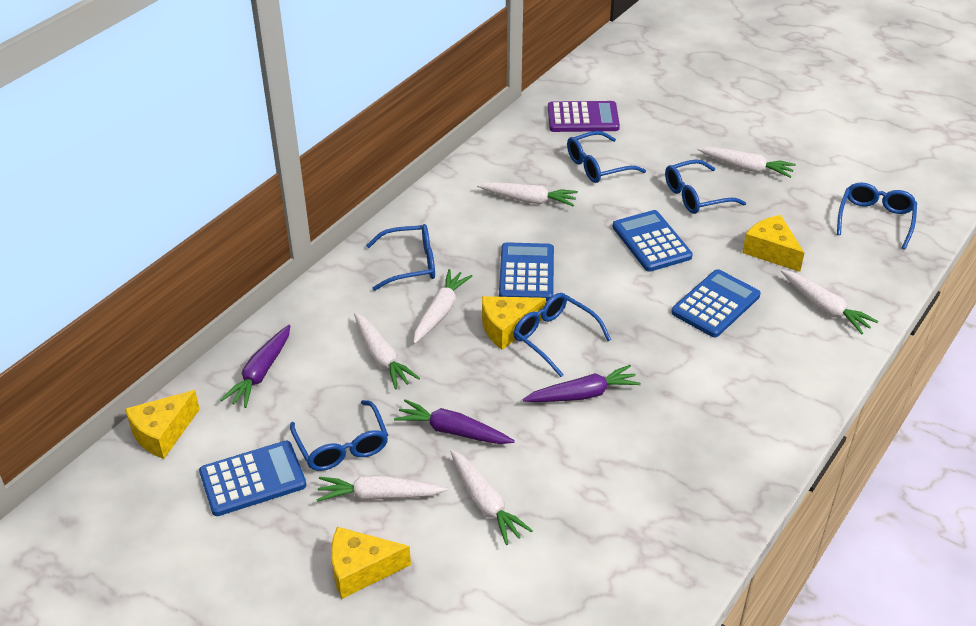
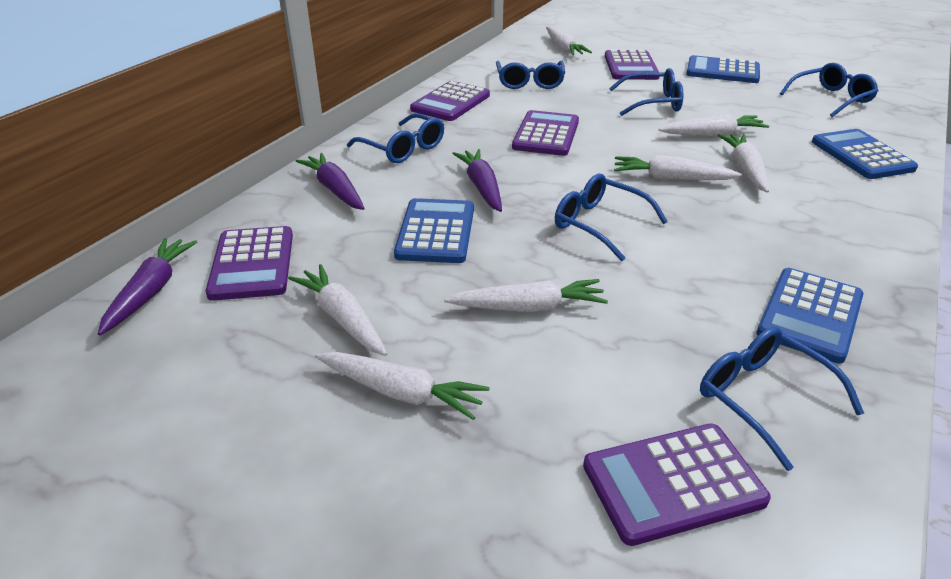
purple calculator: [548,101,620,132] = 1 -> [206,226,293,301] [410,81,490,121] [512,110,579,156] [583,423,771,546] [604,50,660,80] = 5
yellow cheese: [125,390,200,459] [331,527,411,599] [482,296,546,350] [742,215,804,272] = 4 -> none = 0

